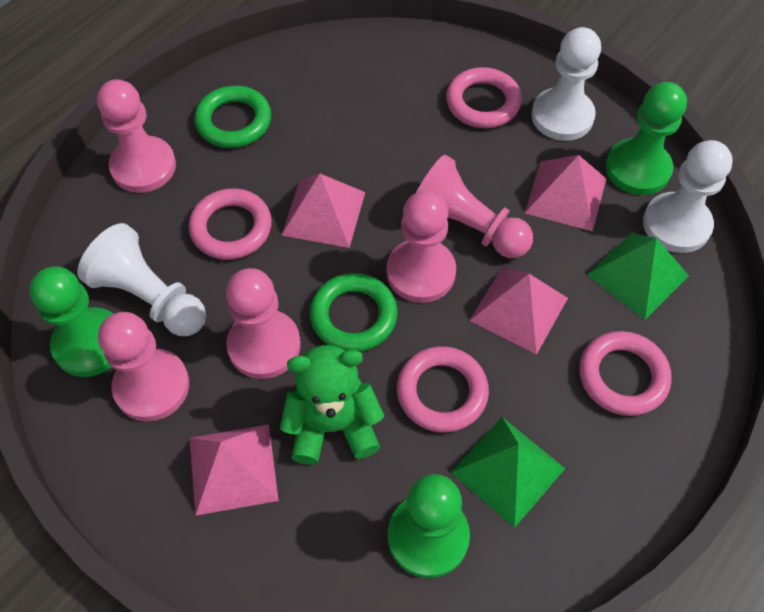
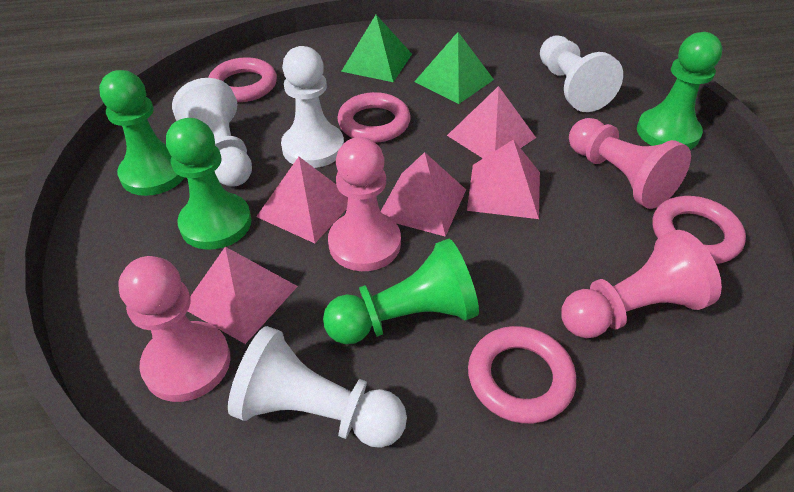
green pawn: [30,266,113,377] [388,474,470,578] [606,82,687,195] = 3 -> [99,70,185,196] [166,118,252,250] [323,239,479,344] [637,32,723,150] = 4
green ring: [194,86,271,148] [310,273,398,352] = 2 -> none = 0
green teddy bear: [280,345,384,465] = 1 -> none = 0
pink pawn: [97,79,176,193] [98,312,189,421] [226,268,301,379] [387,191,456,303] [416,155,533,258] = 5 -> [118,256,231,402] [328,137,401,271] [561,230,722,338] [569,118,691,209] = 4
pink pyramid: [189,424,279,516] [282,174,365,248] [469,267,568,355] [525,155,606,231] = 4 -> [188,247,298,344] [256,157,348,243] [381,152,466,237] [447,86,536,158] [467,139,540,219] = 5
white pawn: [77,223,206,336] [531,27,601,141] [643,140,733,253] = 3 -> [172,78,252,187] [228,326,407,448] [281,46,344,168] [540,35,623,112] = 4

